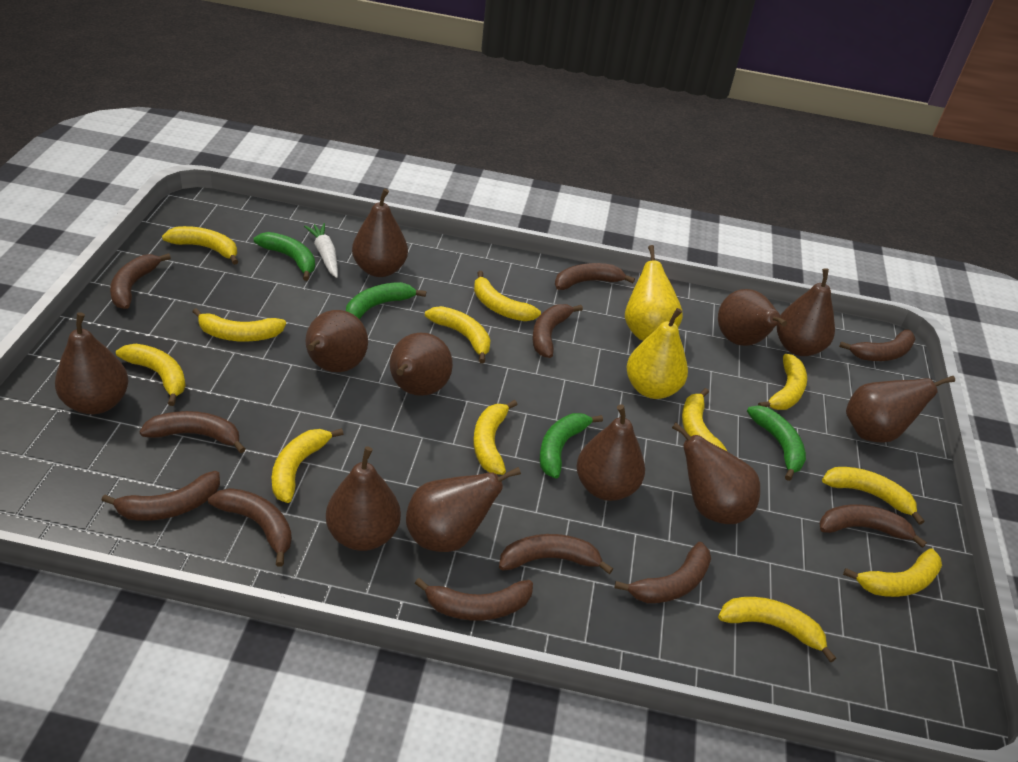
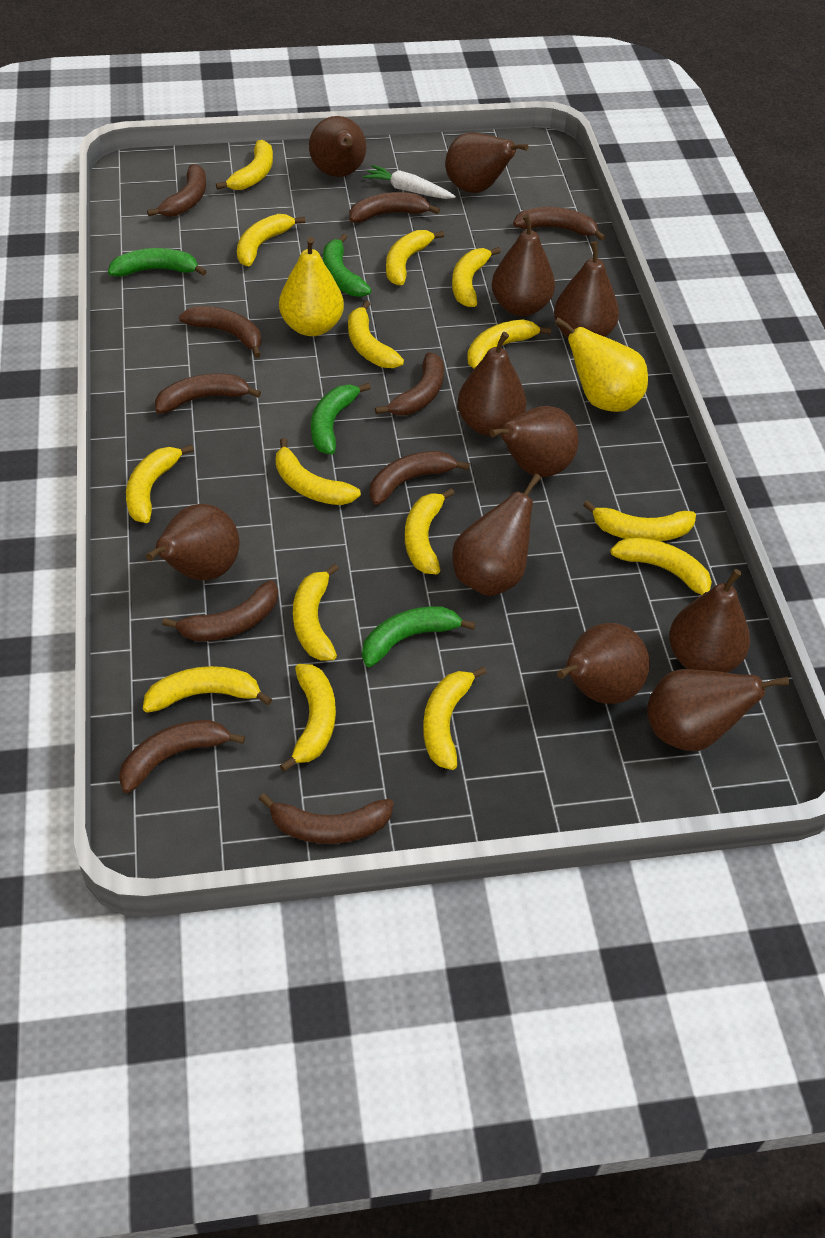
brown banana: [101,471,220,521] [110,253,171,309] [139,411,246,453] [208,488,292,567] [415,578,533,620] [499,534,613,574] [532,304,583,358] [555,263,635,290] [615,542,711,603] [819,504,927,548] [839,329,915,361] = 11 -> [119,720,245,793] [147,164,206,217] [155,374,261,414] [162,580,278,641] [179,306,261,358] [259,793,394,844] [349,192,440,223] [370,451,470,505] [375,352,444,415] [513,207,605,241] = 10
yellow banana: [116,344,186,406] [162,226,238,265] [192,308,286,342] [272,428,343,503] [425,306,491,363] [473,400,518,475] [474,271,541,321] [682,388,728,452] [718,597,836,663] [758,354,807,410] [822,467,925,525] [843,548,942,597] = 12 -> [126,445,194,523] [143,666,272,713] [216,140,273,190] [237,214,306,266] [276,438,361,505] [280,664,336,772] [293,563,339,661] [348,300,404,368] [386,230,444,285] [405,488,455,574] [423,666,487,770] [452,247,501,307] [467,319,551,369] [583,500,696,541] [611,537,712,595] = 15

